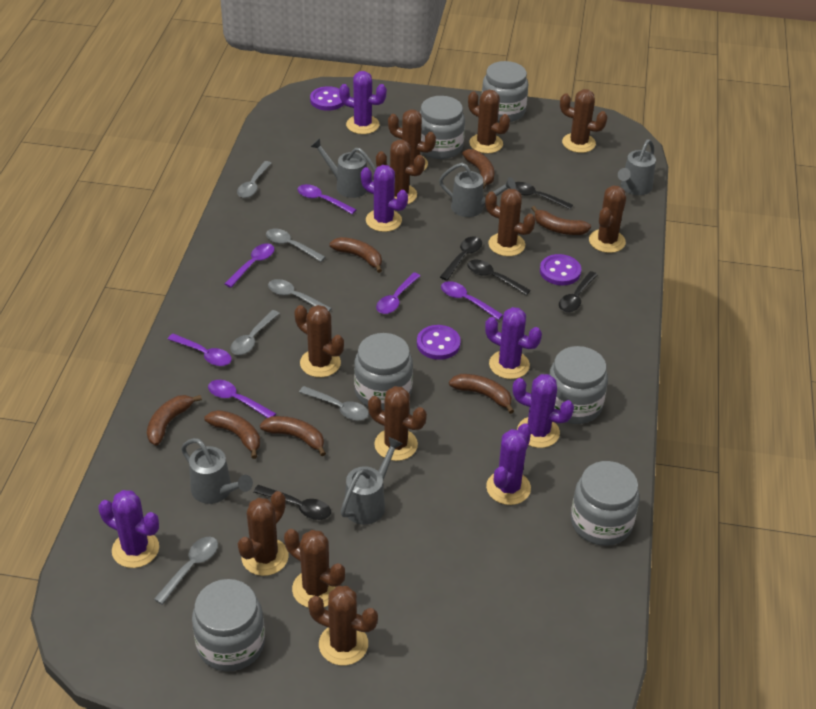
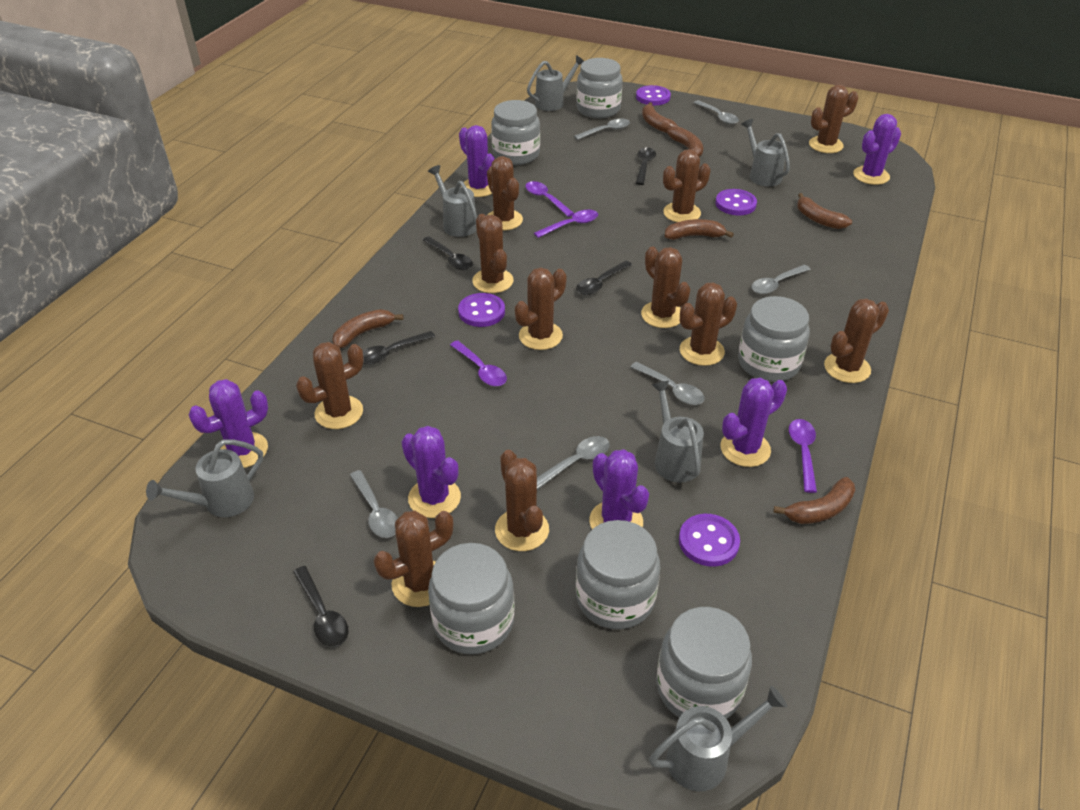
brown banana: [147,395,202,446] [205,410,260,459] [260,416,326,456] [329,237,382,273] [449,374,514,414] [462,149,494,189] [531,206,591,235] = 7 -> [332,309,403,348] [642,102,678,133] [665,219,734,240] [667,127,703,157] [773,477,855,524] [797,193,852,229] = 6
grey watering can: [181,438,253,504] [310,138,376,198] [341,437,403,525] [439,163,516,217] [618,139,656,195] = 5 -> [146,439,263,517] [428,165,477,237] [527,55,584,111] [649,686,787,791] [652,381,704,483] [741,119,790,187] = 6
purple button: [310,86,344,111] [417,325,461,360] [540,254,581,285] = 3 -> [458,293,505,327] [636,85,671,105] [679,514,740,567] [715,189,757,215] = 4
purple spoon: [168,334,232,366] [208,380,276,418] [225,243,274,288] [297,184,356,214] [376,272,420,314] [441,281,503,320] = 6 -> [450,340,507,386] [525,181,574,217] [534,210,598,238] [789,419,817,493] = 4

